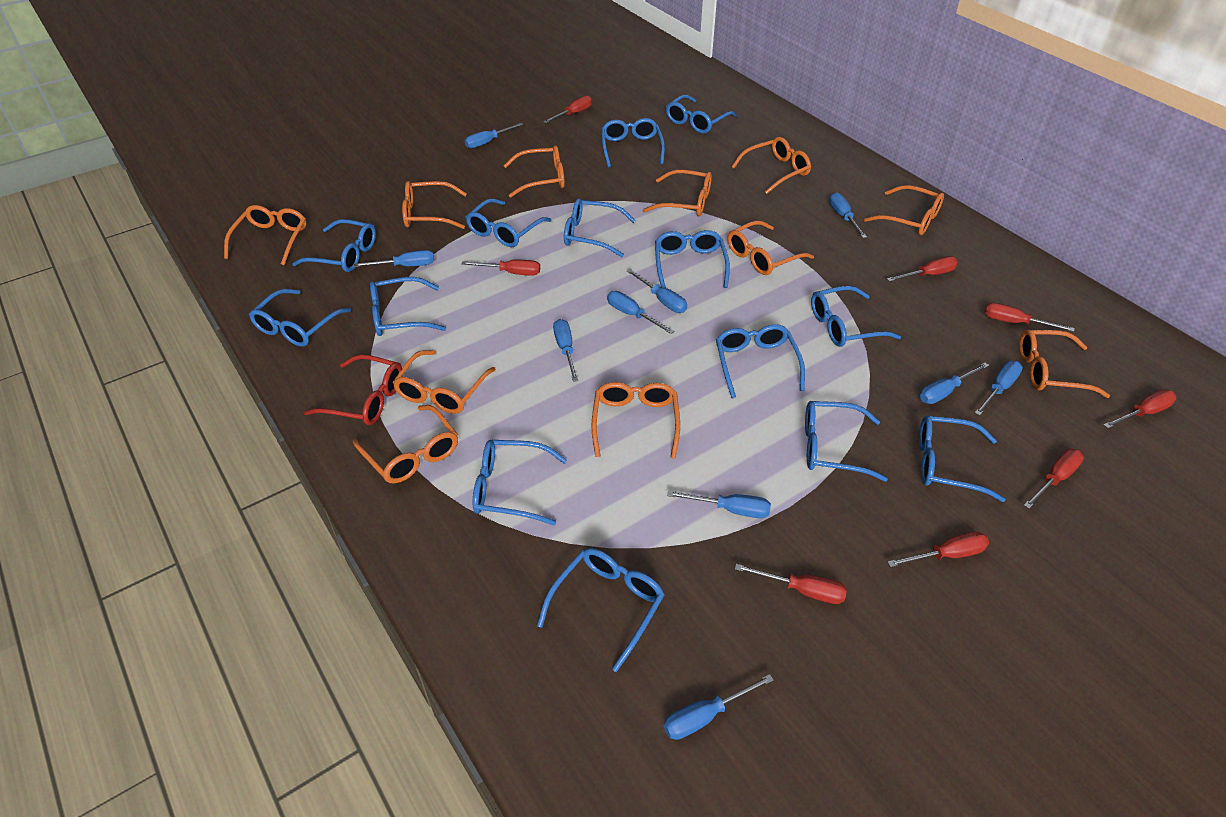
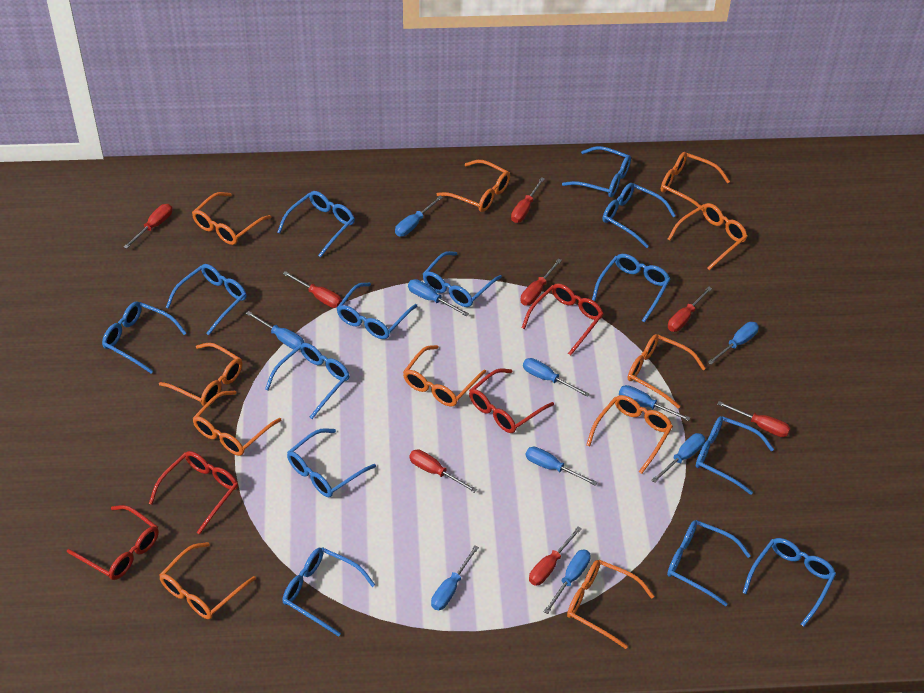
red glasses: [304,354,403,425] = 1 -> [67,505,159,580] [149,451,238,534] [469,368,554,433] [522,283,604,356] = 4

